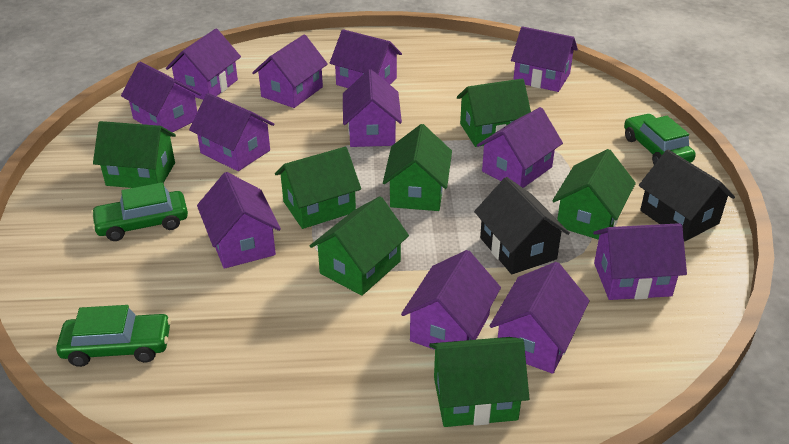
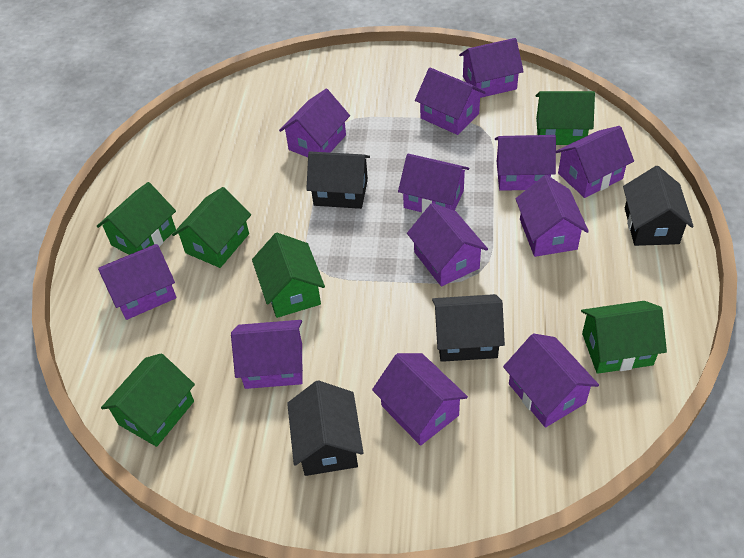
black house: [474,177,570,274] [639,150,735,241] = 2 -> [287,380,363,476] [306,152,370,209] [432,294,505,362] [623,166,694,246] = 4
green car: [56,305,171,367] [91,182,188,241] [624,114,696,165] = 3 -> none = 0
green house: [93,121,176,188] [275,147,361,229] [310,196,409,296] [383,124,452,211] [429,337,529,427] [457,78,531,147] [552,149,636,240] = 7 -> [96,182,176,255] [101,353,195,447] [172,187,251,268] [252,233,325,318] [536,91,595,145] [581,301,667,374] = 6

